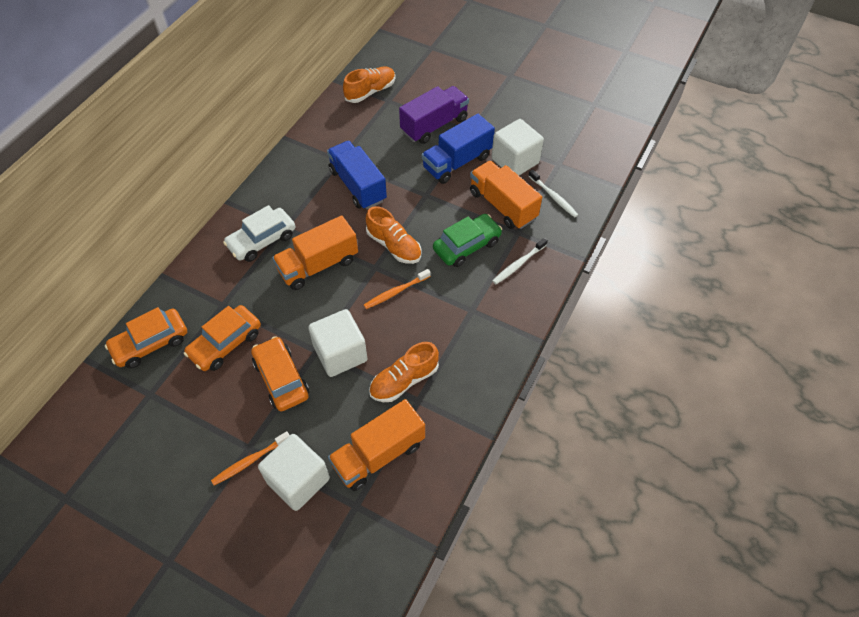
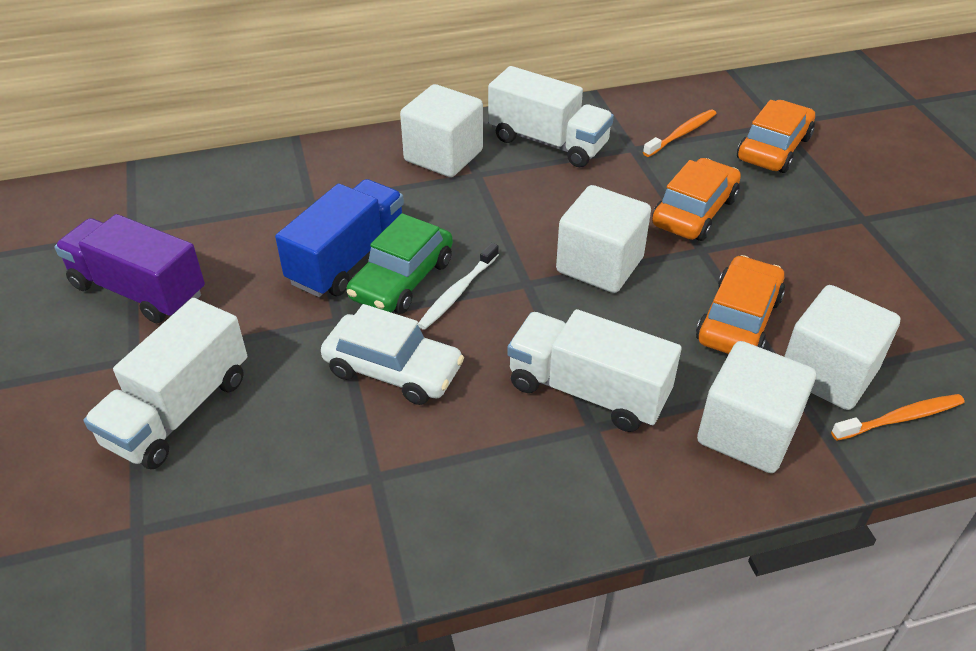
blue truck: [327,141,387,209] [422,114,495,184] = 2 -> [275,179,404,297] = 1
orange shoe: [343,66,395,103] [366,206,422,264] [369,342,439,402] = 3 -> none = 0
orange truck: [272,215,358,290] [328,399,425,491] [470,161,542,229] = 3 -> none = 0
white cube: [258,434,330,511] [308,309,368,377] [491,119,544,175] = 3 -> [400,84,483,177] [556,185,651,293] [697,341,816,473] [784,285,900,410] = 4
white toothbrush: [493,238,548,284] [529,169,578,218] = 2 -> [417,243,499,330] = 1
white truck: none = 0 -> [84,298,247,469] [488,66,614,167] [507,309,681,432] = 3

